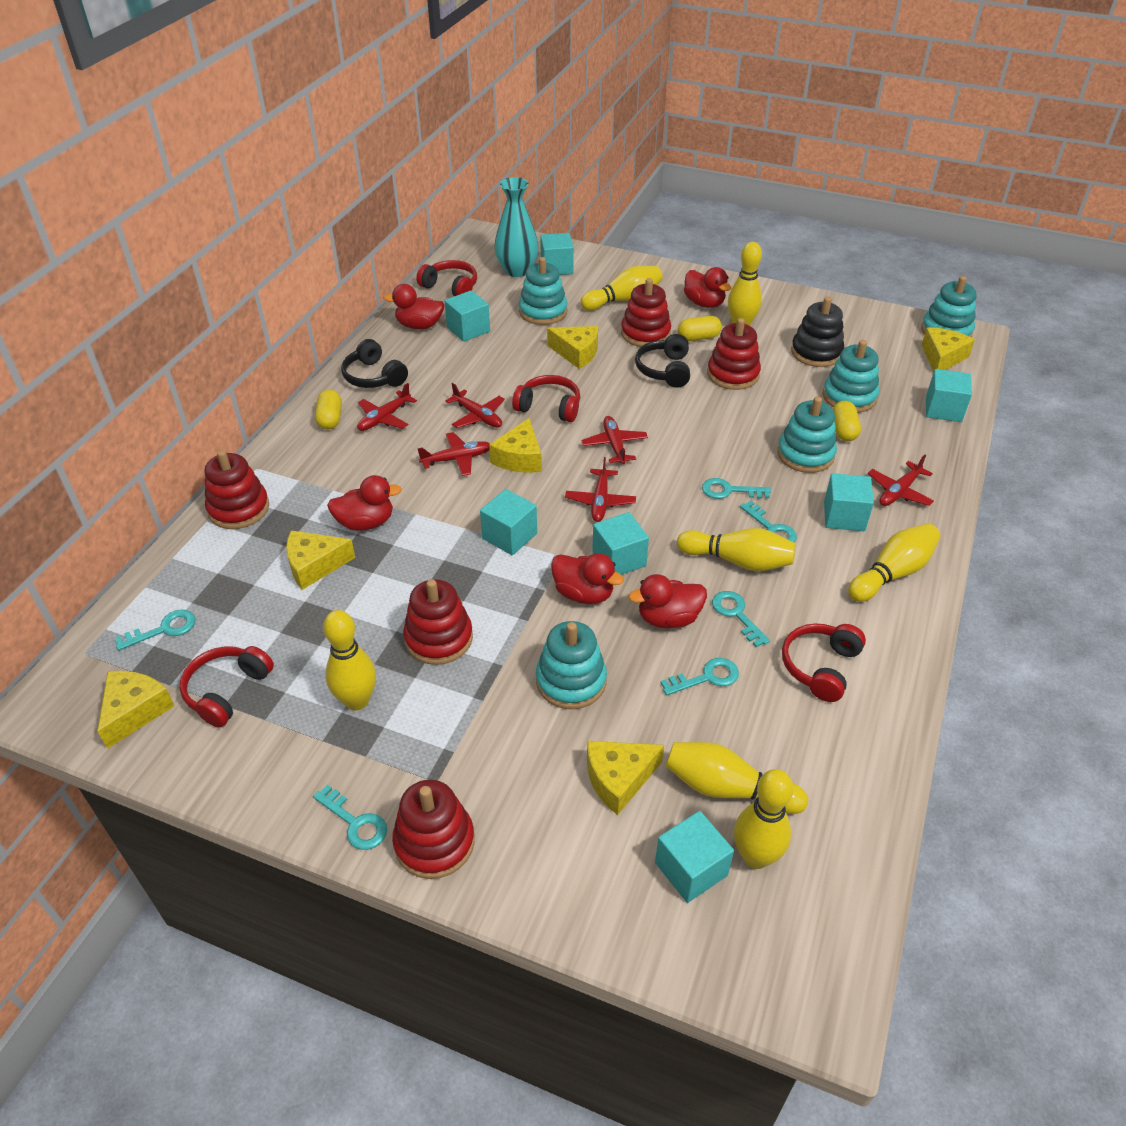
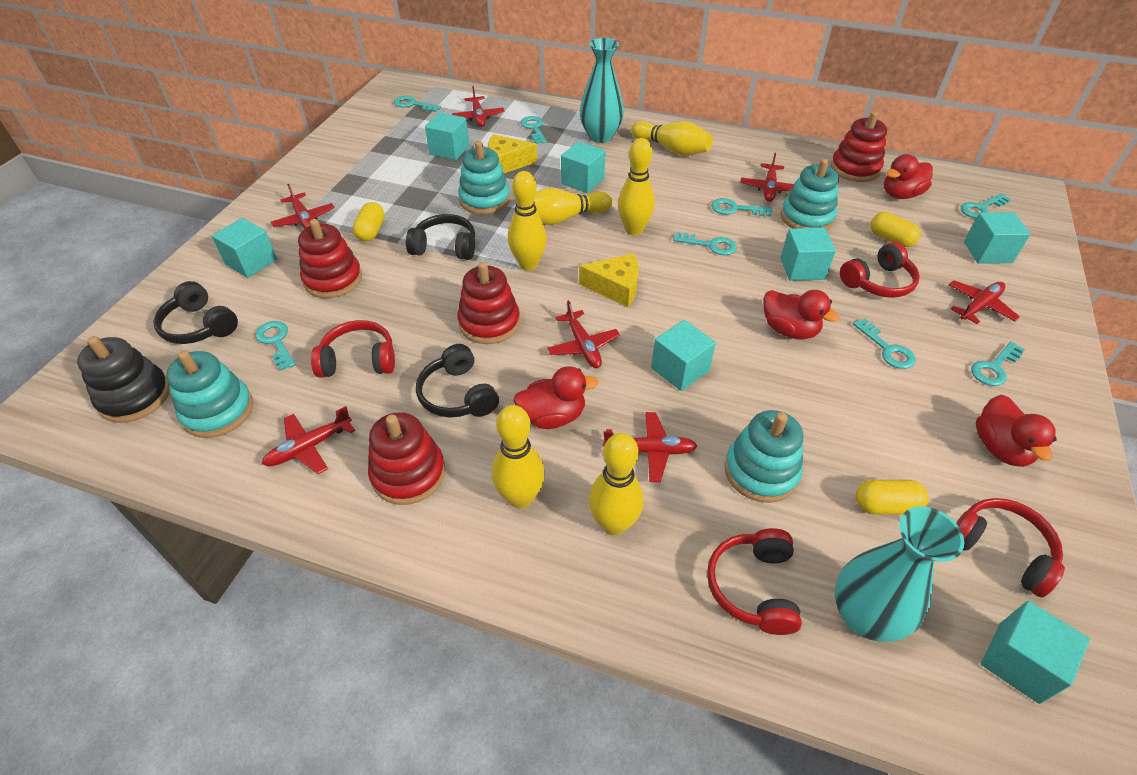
black headphones: [341,339,408,388] [635,334,690,388] = 2 -> [153,281,238,344] [406,214,475,260] [416,344,499,418] = 3
red duck: [327,475,402,531] [384,284,445,329] [551,553,624,604] [628,574,707,628] [684,267,731,308] = 5 -> [513,366,598,429] [763,290,839,340] [883,154,933,199] [976,395,1057,467] = 4
red plane: [357,383,417,431] [418,432,490,476] [445,383,505,428] [565,457,636,522] [581,416,648,464] [868,455,934,506] = 6 -> [262,406,355,474] [271,184,335,229] [452,86,505,127] [547,300,620,368] [603,412,697,482] [741,153,794,202] [949,280,1020,324] = 7
red stacking toy: [204,450,269,529] [392,780,475,879] [403,579,473,665] [621,278,671,347] [707,318,761,390] = 5 -> [298,219,362,298] [368,412,446,505] [457,262,520,344] [831,111,887,182] = 4
turquoise key: [115,609,195,651] [313,785,387,850] [661,658,739,695] [702,478,771,499] [712,591,770,647] [740,501,797,542] = 6 -> [255,321,296,371] [394,96,441,112] [521,116,547,144] [673,232,737,255] [711,198,772,216] [853,318,916,369] [961,193,1011,218] [971,341,1025,386] = 8
turquoise stacking toy: [519,257,567,325] [536,621,607,709] [777,396,837,473] [823,340,879,413] [921,276,977,337] = 5 -> [166,350,253,438] [458,141,510,214] [725,410,803,503] [781,159,839,230] = 4
turquoise vase: [494,177,539,277] = 1 -> [580,38,624,143] [835,506,964,642] = 2
yellow bowling pin: [323,610,376,711] [580,266,663,311] [666,742,808,814] [677,528,796,571] [728,242,762,326] [734,769,793,869] [848,523,940,602] = 7 -> [492,405,545,508] [508,171,547,270] [534,188,612,225] [589,433,644,536] [618,138,655,235] [631,121,713,155] = 6
yellow cheese: [97,671,174,749] [286,530,355,590] [489,418,542,473] [547,326,598,369] [587,741,664,815] [921,327,975,372] = 6 -> [488,134,537,173] [579,253,639,307] = 2

